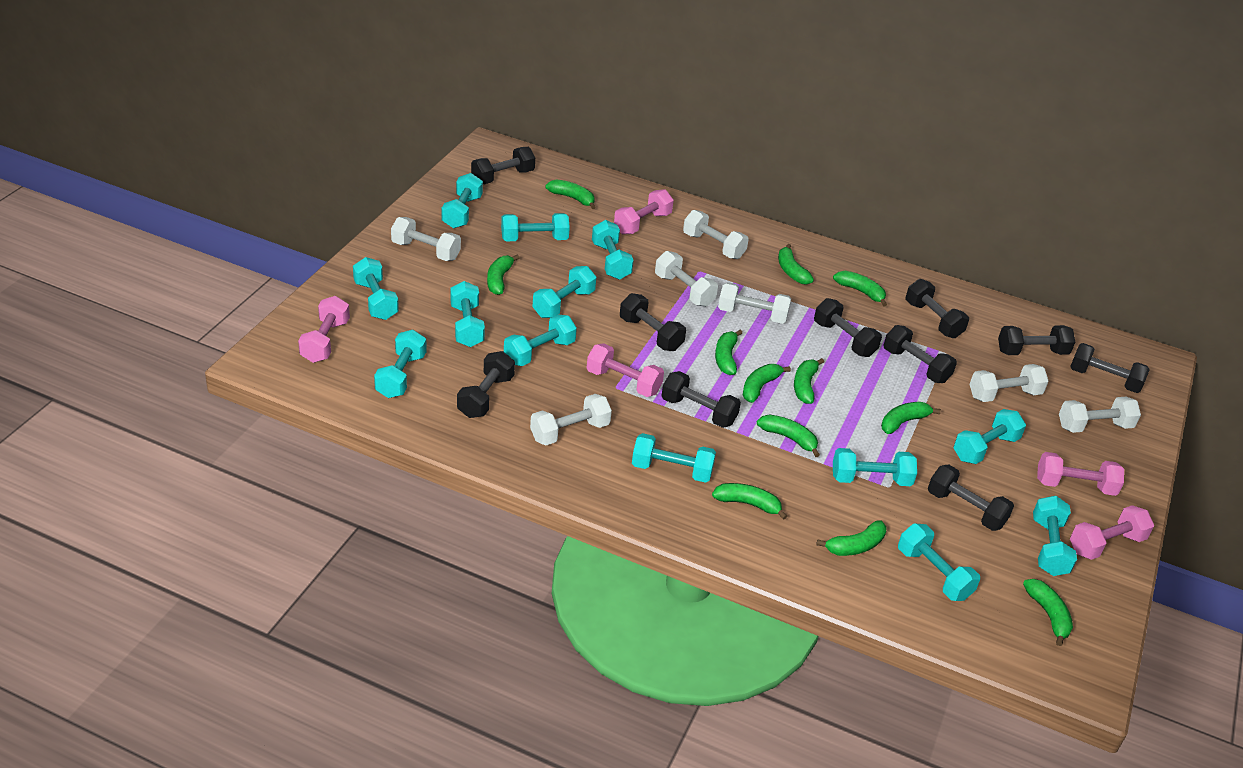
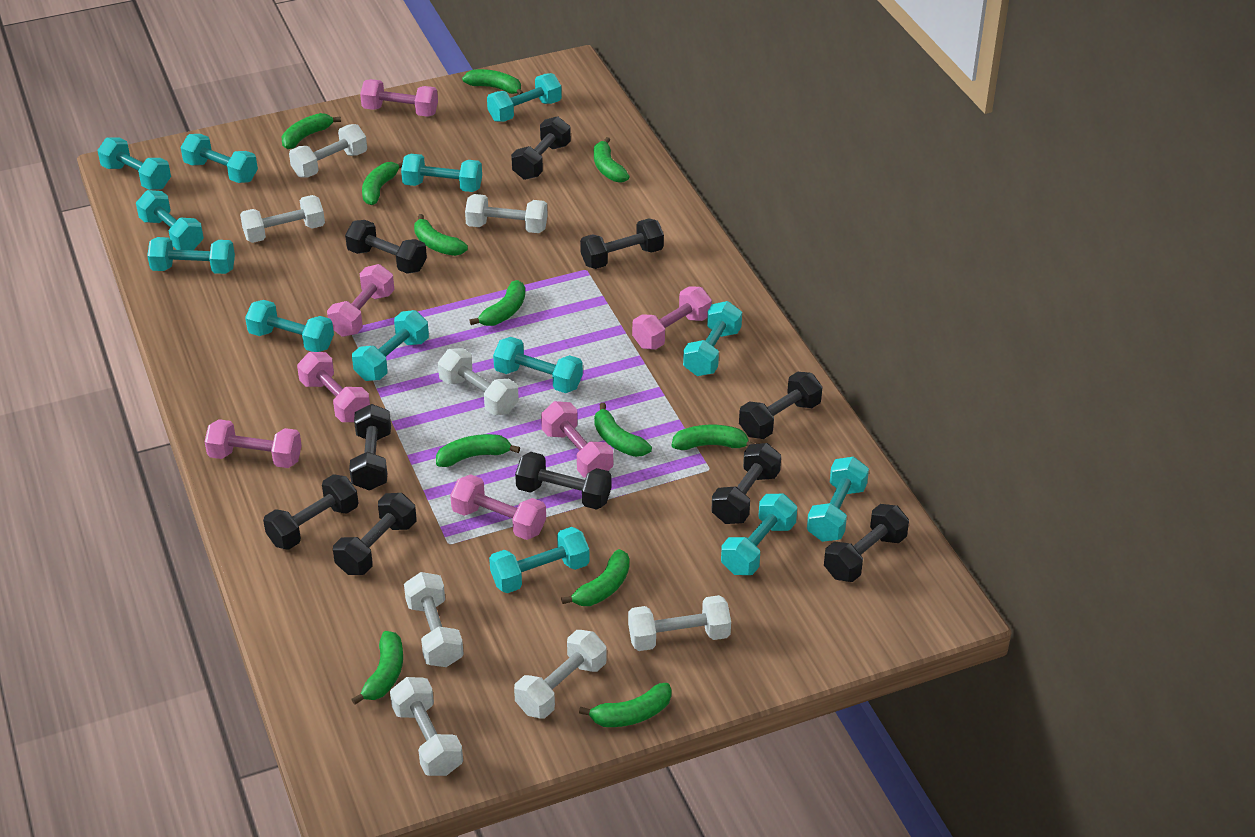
pink dumbbell: [298,296,350,363] [587,343,664,397] [614,189,674,234] [1037,452,1124,496] [1070,505,1154,560] = 5 -> [204,419,302,468] [297,352,370,422] [327,264,394,337] [360,79,438,117] [450,474,546,540] [541,401,613,478] [632,286,712,350] = 7
white dumbbell: [391,217,461,261] [530,394,612,445] [655,251,718,307] [683,210,749,259] [718,282,791,324] [970,364,1049,402] [1059,397,1141,433] = 7 -> [240,195,325,243] [289,124,367,178] [390,677,463,776] [404,572,464,667] [438,348,519,415] [465,194,548,233] [514,630,607,718] [628,595,731,651] = 8

